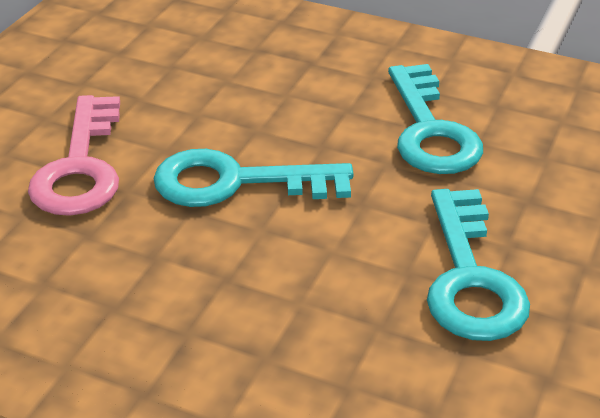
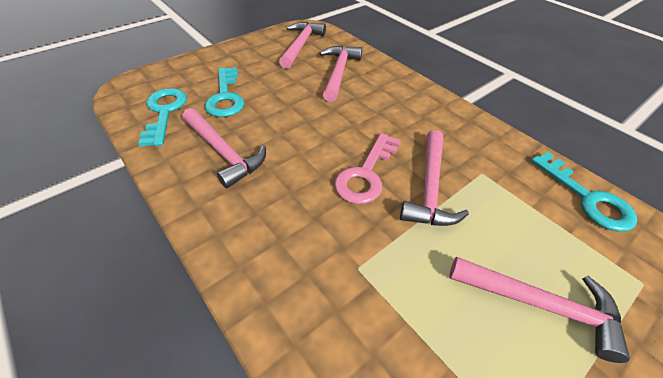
pink hammer: none = 0 -> [182,108,266,188] [279,22,326,69] [320,45,362,102] [400,130,469,226] [449,257,630,363] = 5

